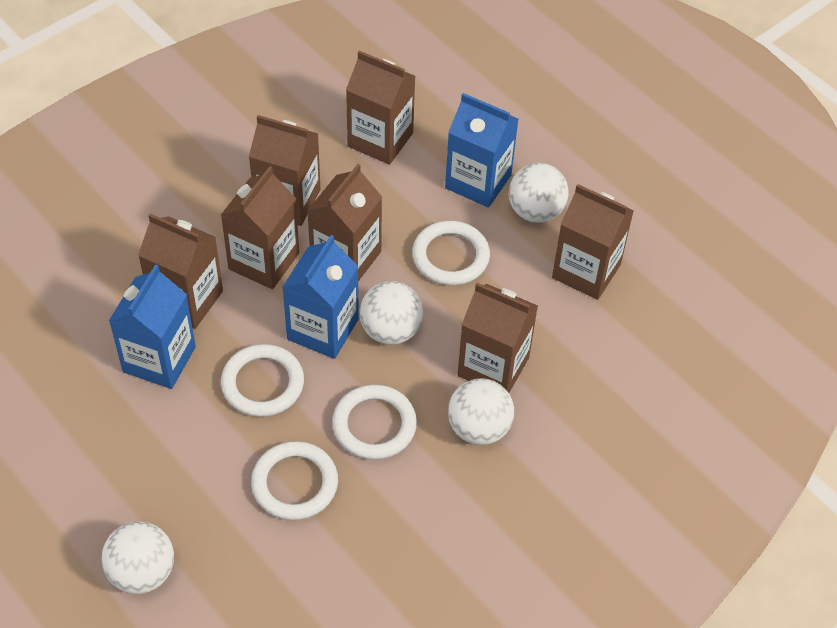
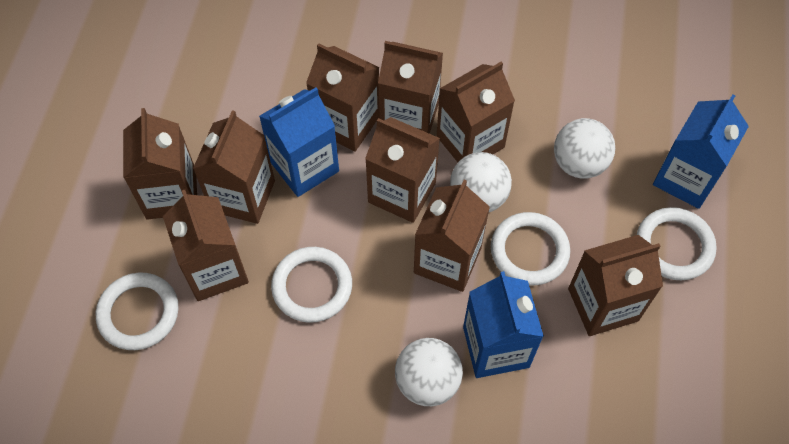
brown carton: [138,213,223,329] [221,166,299,289] [249,115,321,226] [307,164,382,281] [346,51,415,165] [457,283,538,393] [552,184,634,300] = 7 -> [123,108,197,220] [163,190,249,301] [193,110,275,224] [306,43,379,152] [365,117,440,223] [378,41,443,134] [414,180,490,292] [436,62,515,162] [568,235,663,336] = 9
white ball: [101,522,174,594] [360,281,423,345] [448,378,514,445] [509,163,569,223] = 4 -> [395,338,463,406] [450,152,512,212] [554,118,615,179] = 3

